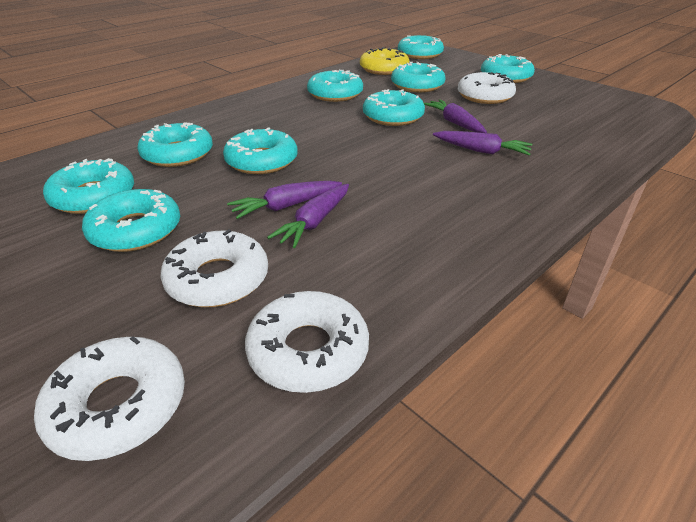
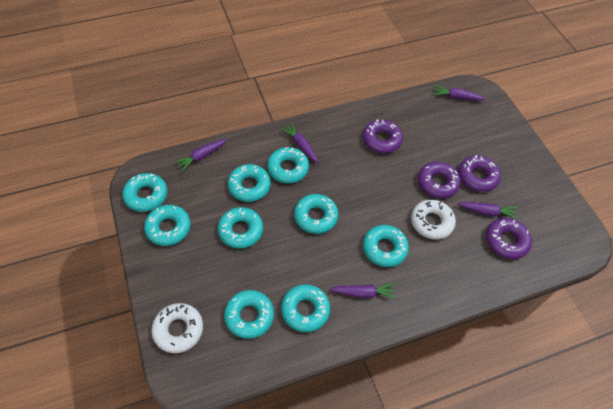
purple carrot: [227,181,342,219] [267,184,349,248] [424,99,487,133] [433,131,532,156] = 4 -> [174,139,227,172] [280,123,318,163] [329,283,396,299] [433,86,486,101] [457,202,518,220] = 5
purple donut: none = 0 -> [363,119,403,153] [418,161,461,198] [458,155,501,192] [486,218,532,259] = 4
white donut: [34,336,185,461] [160,229,268,307] [245,291,369,393] [458,72,516,104] = 4 -> [151,303,203,353] [411,200,456,239] = 2
yellow donut: [360,47,410,75] = 1 -> none = 0

